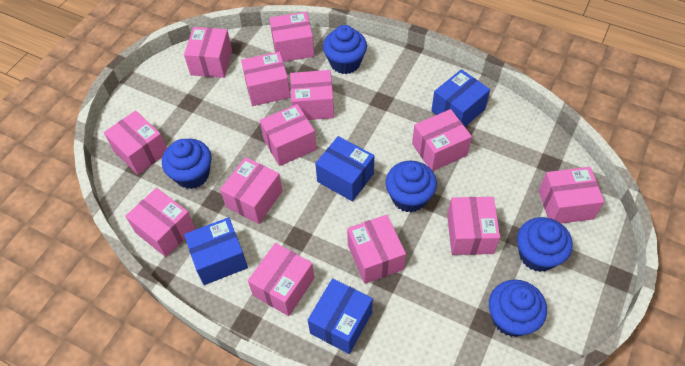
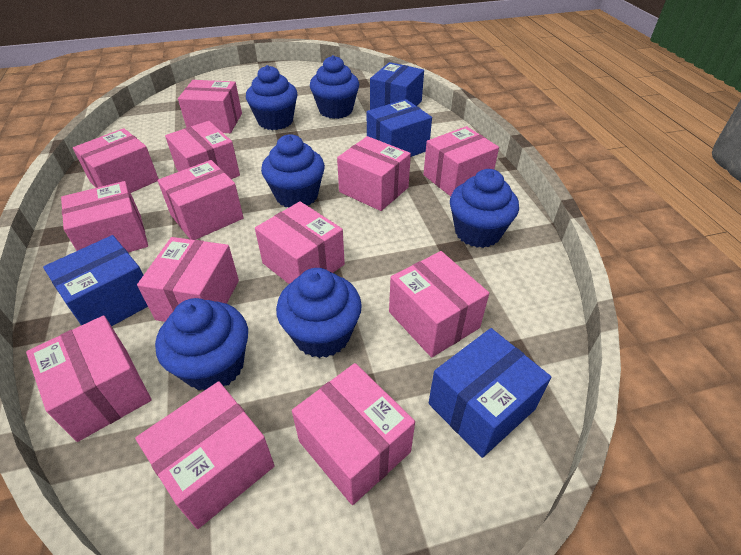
blue cupcake: [162,139,212,189] [323,25,367,74] [385,161,437,212] [489,280,547,337] [517,217,573,272] = 5 -> [155,298,248,390] [246,65,298,130] [261,134,325,208] [276,268,362,358] [310,55,359,119] [450,169,519,248] = 6

